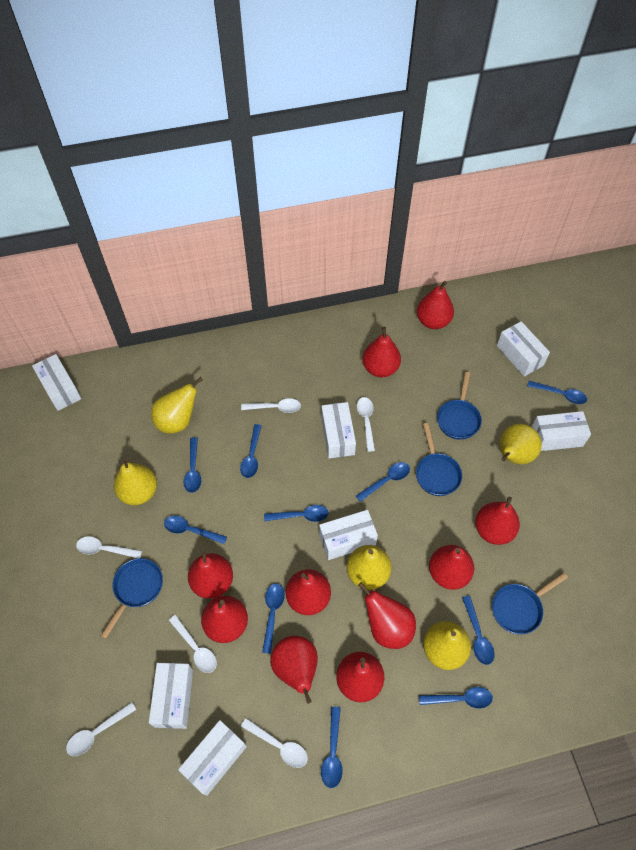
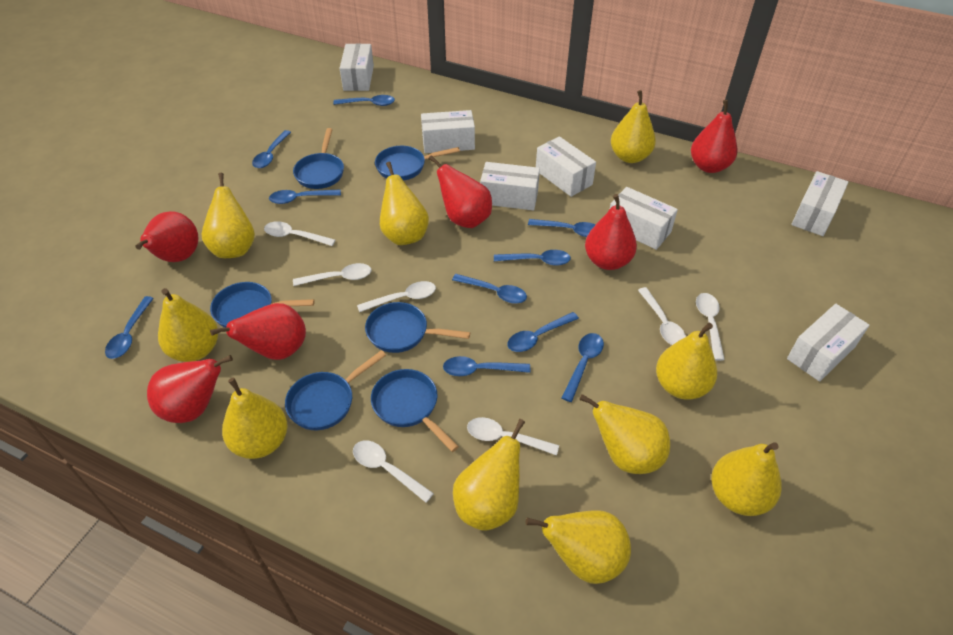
blue pan: [101,558,163,639] [416,423,462,496] [437,372,482,440] [492,572,568,634] = 4 -> [210,282,315,328] [285,350,386,430] [293,128,344,189] [365,302,470,353] [371,369,459,452] [375,146,460,181] = 6
red pear: [188,551,233,599] [201,596,248,643] [270,636,318,704] [286,569,331,615] [336,652,384,702] [358,582,416,649] [363,327,401,377] [417,281,454,329] [429,545,474,590] [475,496,520,545] = 10 -> [135,211,199,262] [147,355,233,423] [210,303,306,360] [429,155,492,228] [585,194,637,270] [691,100,737,173] = 6
white spoon: [66,702,136,756] [76,536,142,558] [169,615,217,673] [241,398,301,413] [241,718,308,768] [357,397,375,452] = 6 -> [264,221,335,246] [293,263,372,286] [353,440,434,503] [357,281,436,312] [467,417,559,456] [638,287,686,345] [696,293,725,361] = 7
yellow pear: [114,458,157,505] [151,377,203,434] [347,545,392,590] [423,621,471,670] [500,424,542,464] = 5 -> [158,288,218,362] [202,173,255,258] [222,378,287,459] [380,162,429,245] [453,419,525,531] [526,510,631,584] [579,394,670,474] [611,90,656,163] [656,323,717,400] [711,442,782,516] = 10

